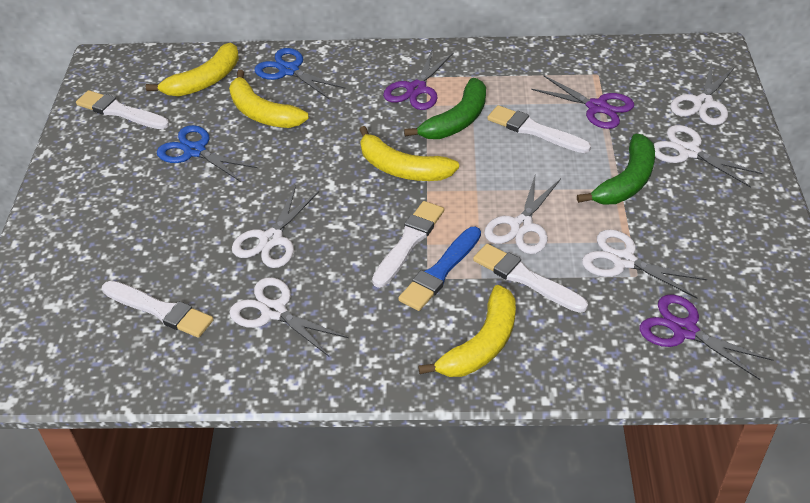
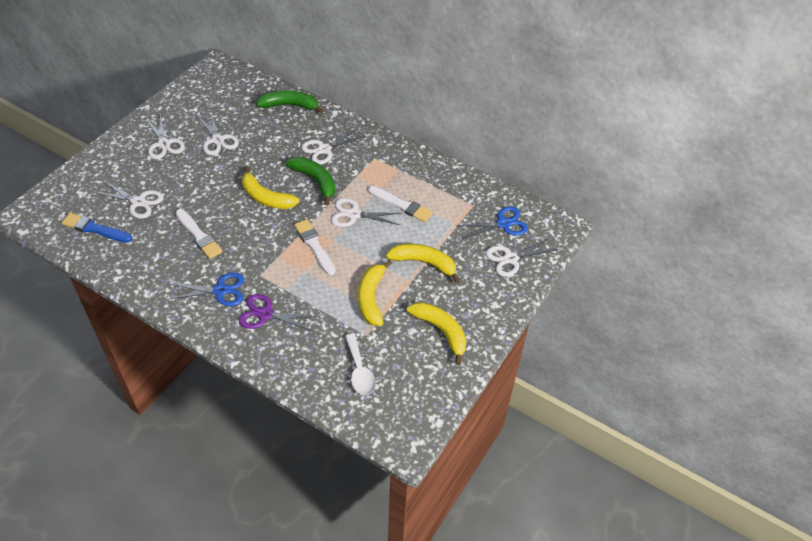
purple scissors: [383,48,454,110] [531,75,634,129] [640,295,773,380] = 3 -> [239,294,318,331] = 1
white brush: [76,90,169,129] [102,281,213,338] [372,201,444,288] [473,243,588,313] [487,105,591,153] = 5 -> [175,209,223,259] [294,219,335,276] [368,186,433,222] = 3
white spoon: none = 0 -> [345,333,376,395] = 1

